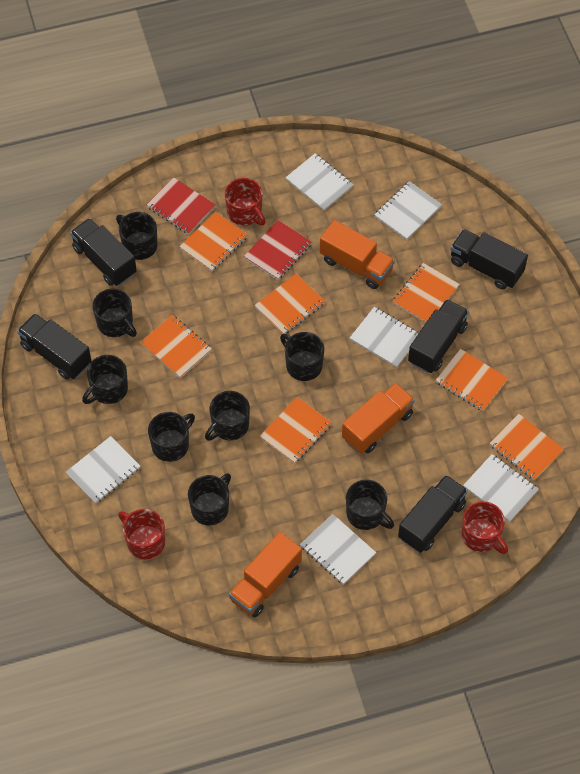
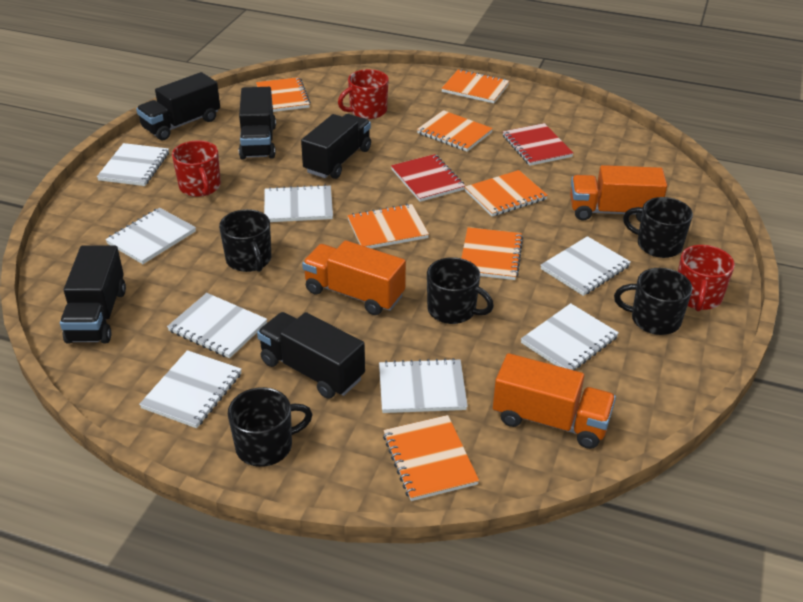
black mug: [82,355,128,404] [93,289,137,337] [116,212,157,260] [148,412,195,462] [188,473,231,526] [205,391,250,441] [280,332,324,381] [346,479,394,530] = 8 -> [219,209,271,272] [228,387,313,467] [427,257,494,324] [614,268,692,335] [623,197,693,258] = 5
white notebook: [66,436,140,504] [285,153,354,211] [300,514,376,585] [350,307,419,368] [374,181,442,240] [463,454,538,522] = 6 -> [97,143,169,186] [105,208,196,264] [139,350,242,428] [167,293,267,358] [264,185,333,222] [379,358,468,413] [521,303,619,371] [540,236,631,296] = 8

